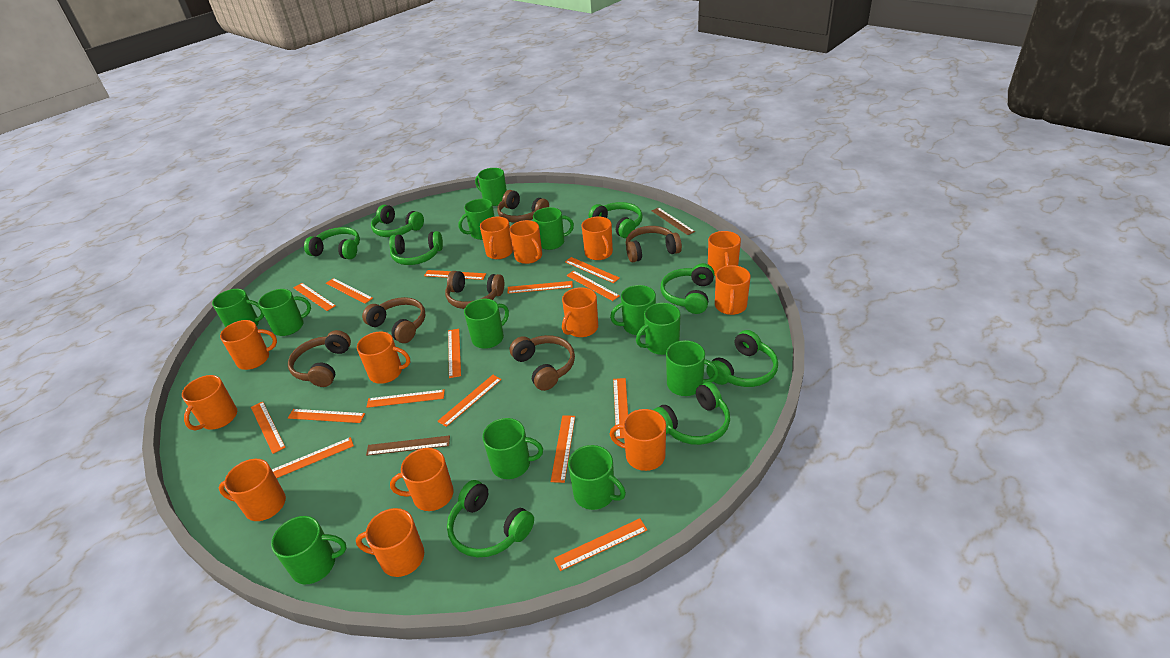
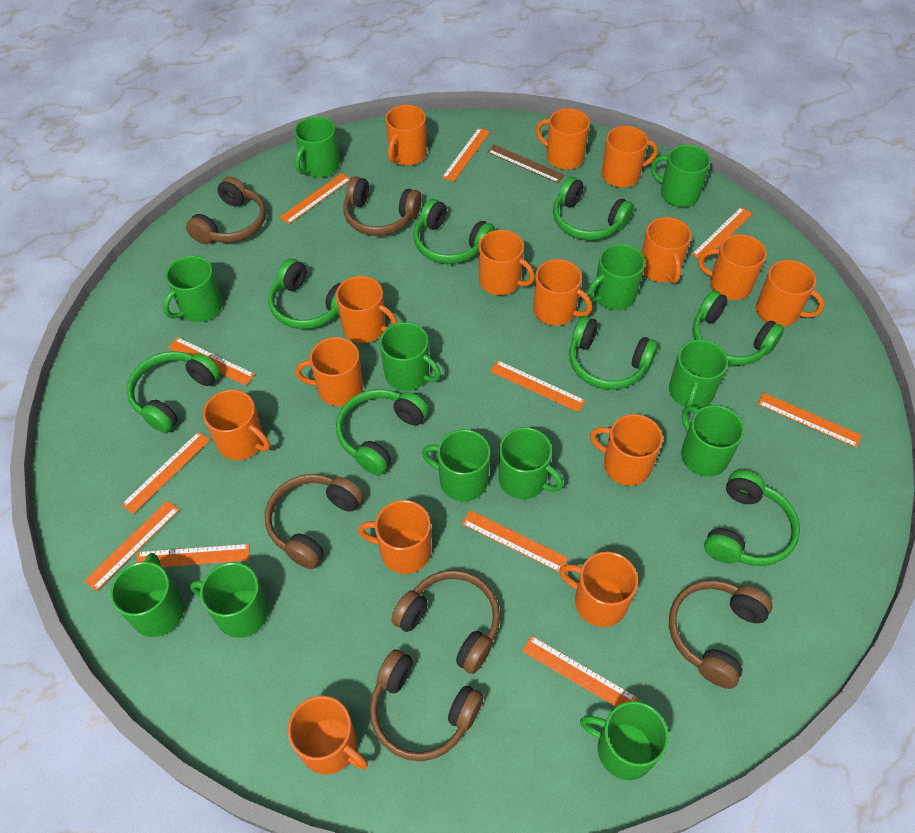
brown ruler: [366,435,450,456] [651,207,695,235] = 2 -> [487,144,565,183] = 1
orange mug: [182,375,237,431] [219,459,286,521] [220,320,277,370] [356,508,424,577] [357,332,410,384] [390,448,454,511] [480,217,513,259] [509,220,542,264] [562,287,598,337] [581,217,613,260] [610,409,666,471] [708,231,741,276] [715,265,751,315] = 13 -> [203,390,270,460] [288,696,368,774] [295,337,363,406] [336,276,397,343] [358,500,431,574] [386,105,427,166] [479,230,535,295] [533,259,592,326] [536,108,590,170] [560,552,638,627] [590,414,663,486] [602,126,658,188] [642,217,691,283] [698,234,767,300] [756,260,824,327] = 15
orange ruler: [251,401,286,454] [272,437,354,478] [288,409,365,423] [293,283,336,311] [326,278,373,304] [367,390,445,408] [424,270,486,280] [437,375,502,427] [448,329,461,378] [508,281,573,294] [551,415,575,483] [554,518,647,571] [565,257,620,283] [566,271,620,301] [613,378,628,439] = 15 -> [84,500,179,591] [121,431,210,514] [136,544,250,567] [168,337,255,386] [279,173,351,224] [442,128,490,182] [462,510,568,572] [490,361,586,412] [522,636,638,707] [691,207,753,262] [758,392,862,448] = 11

